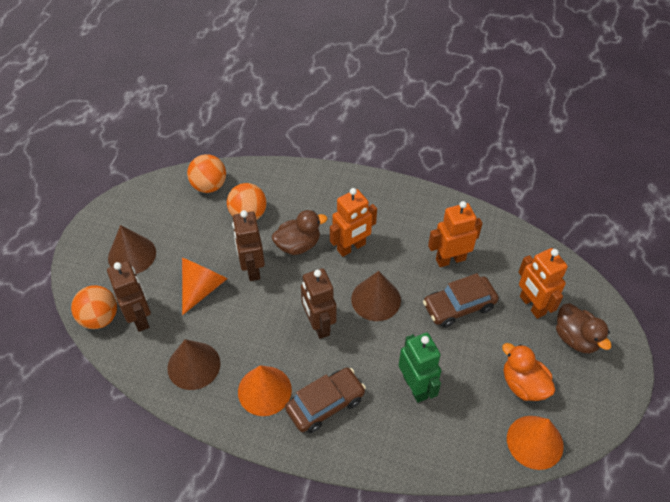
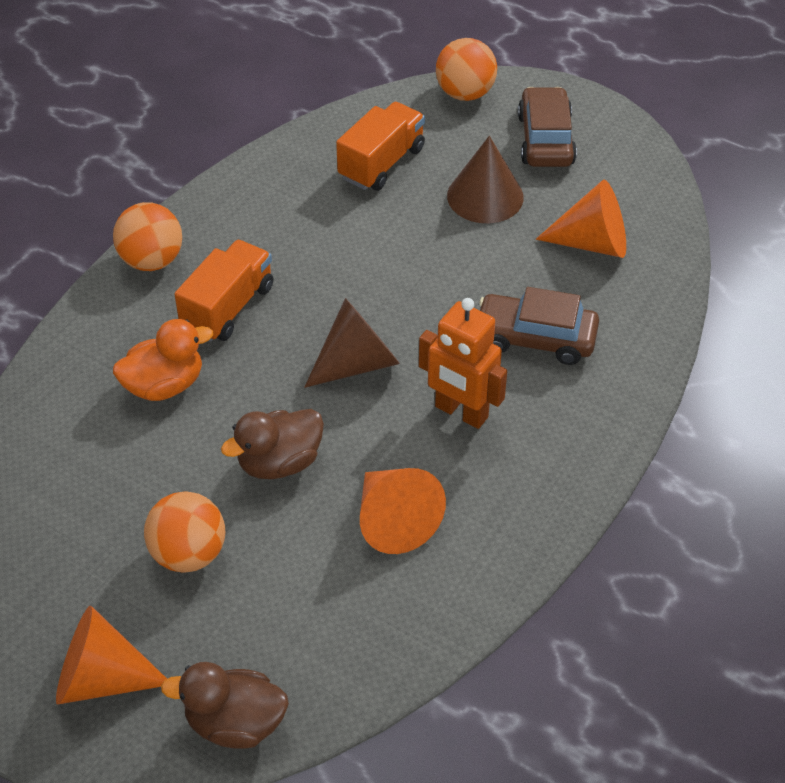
brown cone: [108,225,156,274] [167,339,220,390] [351,271,401,321] = 3 -> [305,298,400,388] [447,136,524,223] = 2
brown robot: [107,261,151,332] [232,210,265,281] [301,268,337,339] = 3 -> none = 0
green robot: [399,333,441,403] = 1 -> none = 0
orange robot: [330,188,377,257] [428,201,483,267] [518,248,568,319] = 3 -> [419,298,507,429] = 1
orange truck: none = 0 -> [174,240,273,342] [336,102,425,191] = 2

